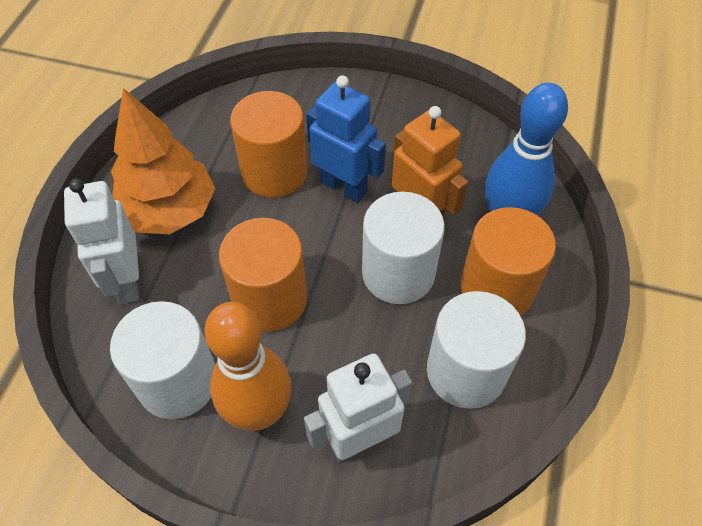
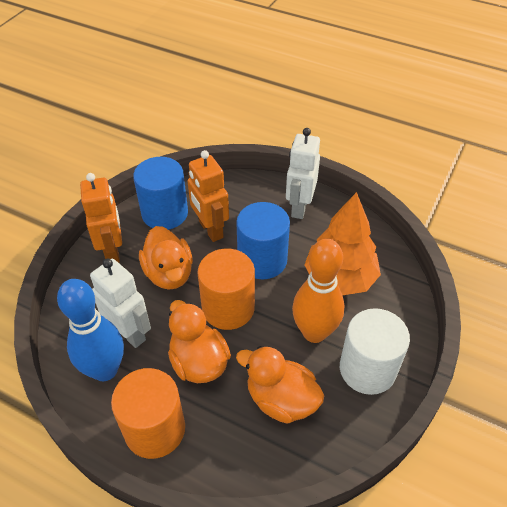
blue cylinder: none = 0 -> [133,157,188,230] [236,202,290,279] = 2
blue robot: [306,75,386,203] = 1 -> none = 0
orange cylinder: [219,218,307,332] [230,91,308,198] [460,207,556,316] = 3 -> [111,368,185,459] [197,249,255,330] = 2
orange duck: none = 0 -> [139,226,193,290] [168,300,231,383] [236,346,325,424] = 3
orange robot: [392,106,468,220] = 1 -> [80,173,122,263] [188,150,229,242] = 2
white cylinder: [110,301,215,419] [362,192,445,304] [427,291,526,409] = 3 -> [340,308,410,395] = 1

